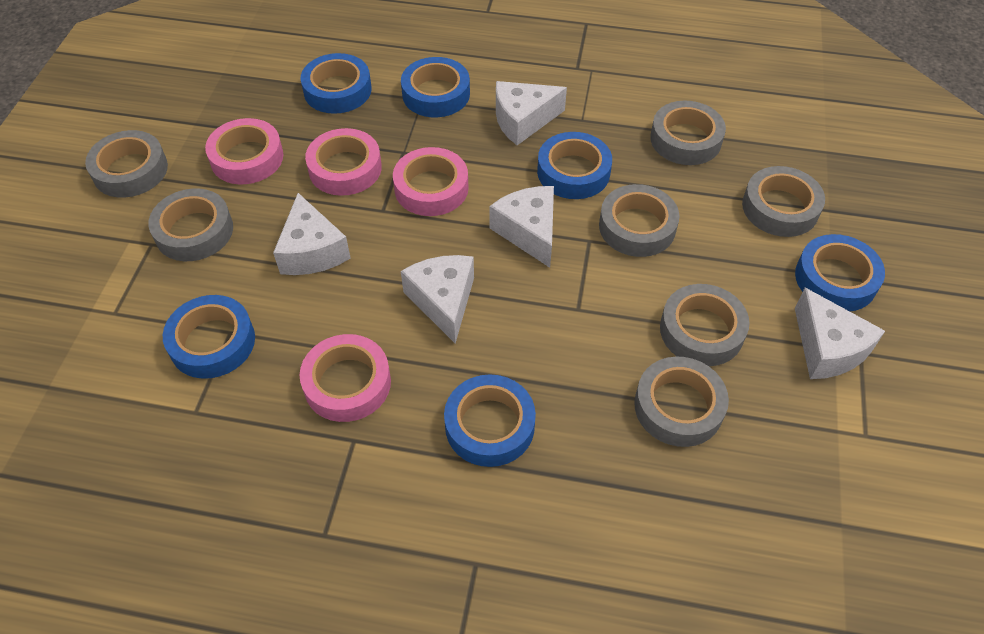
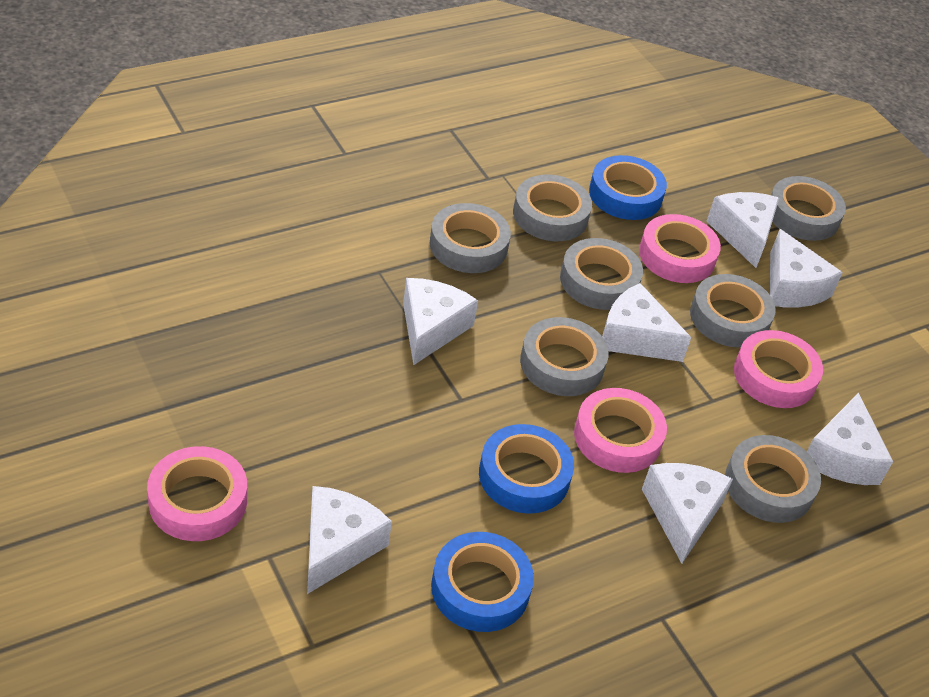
blue tape: [163,295,255,379] [301,53,372,114] [401,57,470,117] [444,374,536,467] [537,132,612,199] [795,234,885,311] = 6 -> [431,532,534,632] [479,424,574,514] [589,155,667,220] = 3
white cheese: [273,193,351,275] [401,255,474,344] [490,186,554,268] [496,81,567,145] [795,288,885,379] = 5 -> [307,486,392,594] [403,278,478,365] [602,283,691,362] [642,463,733,564] [706,192,779,268] [770,229,843,308] [807,393,893,485] = 7

